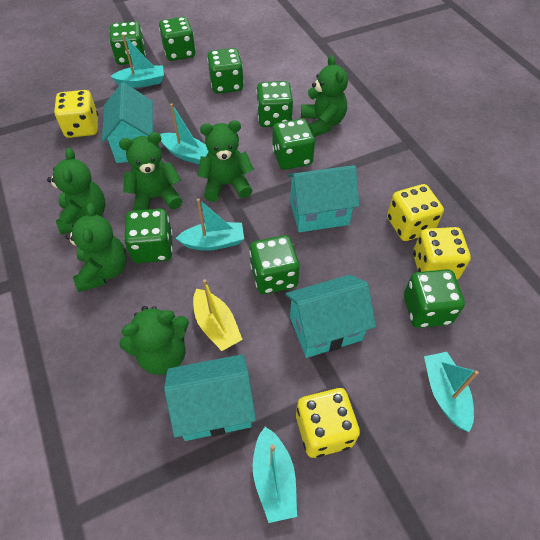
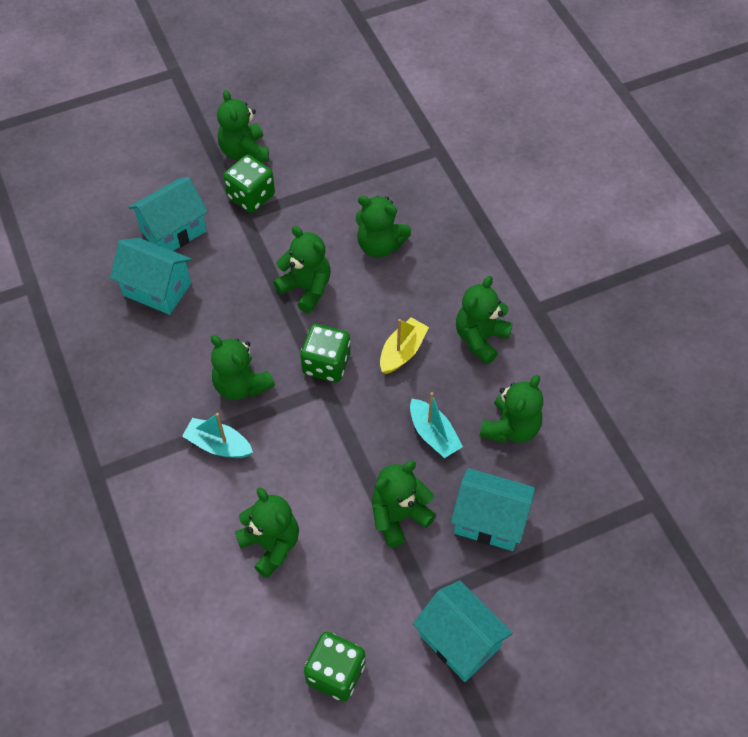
green dice: [109,21,146,65] [124,209,173,263] [159,17,196,61] [207,48,244,94] [250,235,300,294] [256,81,293,127] [272,119,315,170] [404,269,465,328] = 8 -> [223,155,275,213] [300,324,351,382] [304,632,365,701] = 3
green teddy bear: [47,148,105,235] [66,203,127,292] [119,132,183,211] [119,306,189,375] [197,120,254,202] [301,55,348,137] = 6 -> [211,335,275,400] [217,90,269,162] [235,487,299,578] [274,226,331,313] [356,196,411,258] [372,461,436,548] [456,276,513,365] [480,375,543,443] = 8
turquoise boat: [110,34,164,88] [160,103,209,164] [176,198,244,251] [253,427,297,523] [424,352,479,432] = 5 -> [182,413,253,458] [410,392,463,458] = 2
yellow dice: [54,90,98,138] [296,388,360,458] [387,184,444,241] [413,227,471,280] = 4 -> none = 0

